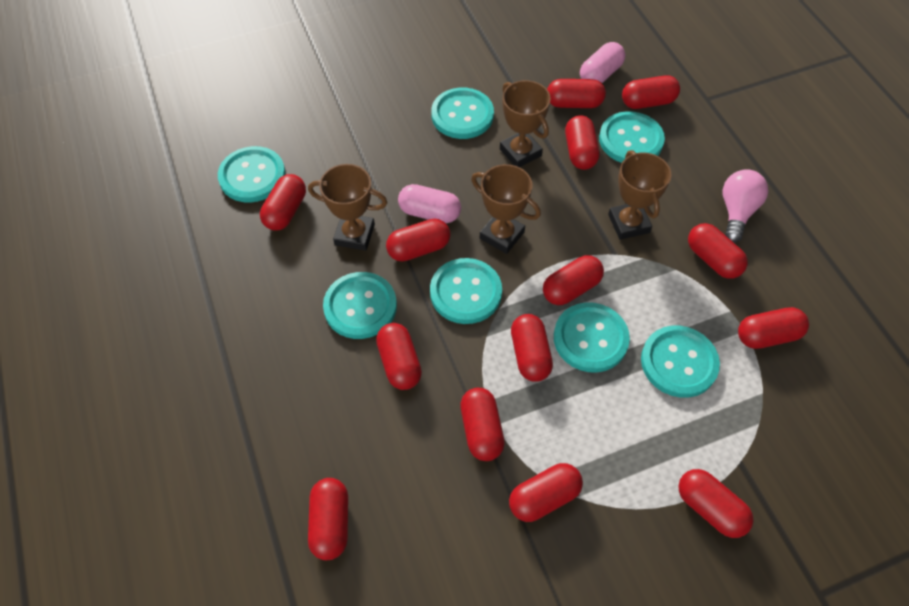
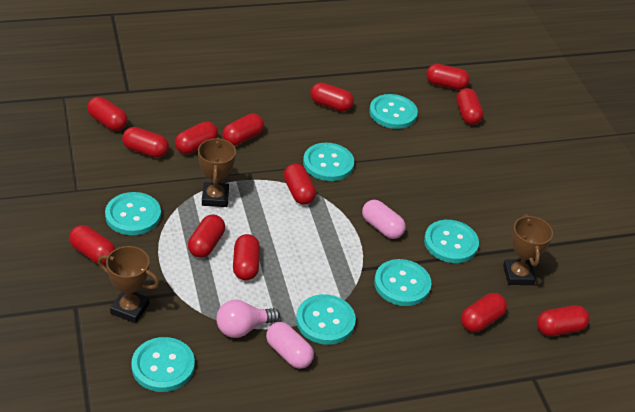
brown trophy: [308,164,388,251] [471,164,541,254] [500,80,551,167] [608,150,672,240] = 4 -> [98,246,159,323] [198,137,236,207] [503,214,553,285] = 3
red capsule: [260,174,306,231] [308,478,348,560] [376,323,422,390] [386,218,450,262] [460,388,505,461] [509,463,583,522] [511,314,553,382] [543,255,604,305] [547,79,606,108] [565,115,599,170] [622,75,680,109] [678,469,754,538] [688,223,748,279] [738,307,809,349] = 14 -> [69,225,115,265] [87,97,128,131] [122,127,169,158] [175,121,218,154] [188,214,225,258] [222,113,264,146] [233,234,260,280] [284,163,316,205] [310,82,354,112] [426,64,470,90] [456,88,483,125] [461,293,507,332] [537,305,589,336] = 13

